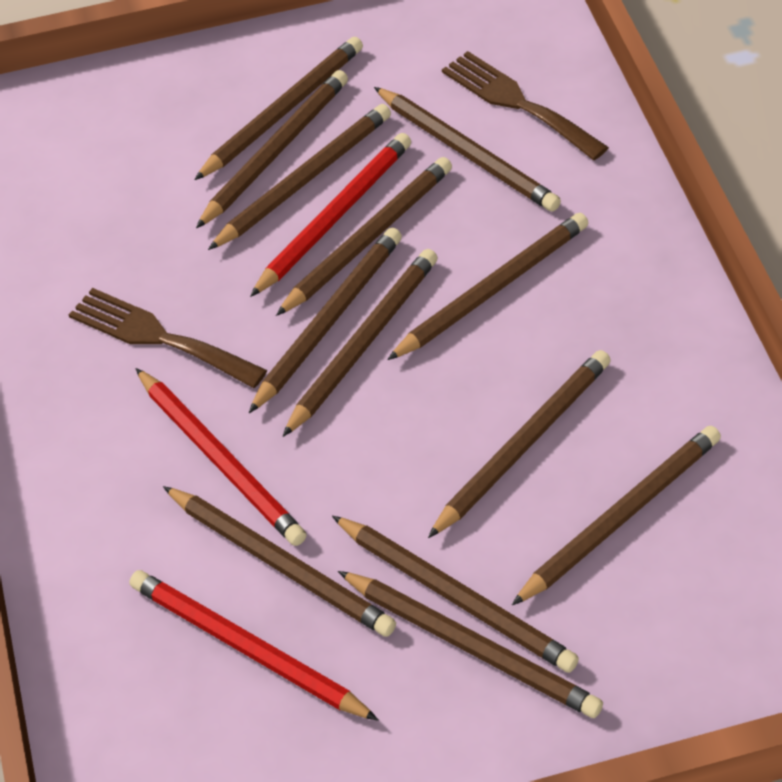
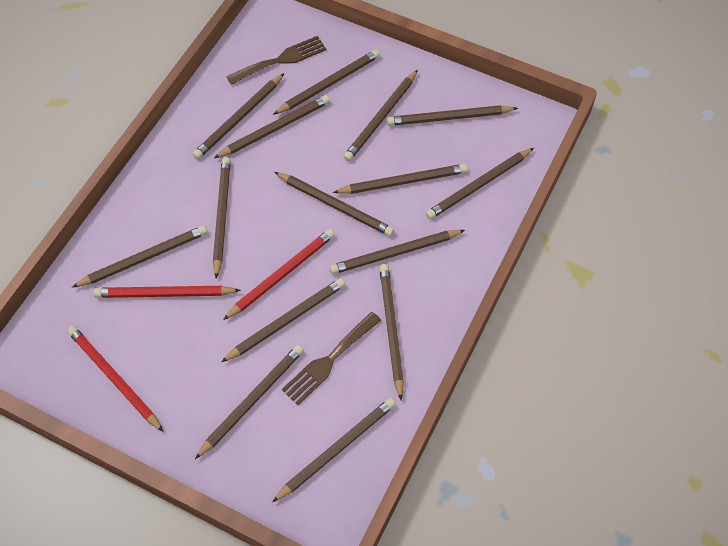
brown pencil: [163,486,396,637] [194,37,363,180] [196,70,348,228] [208,104,391,250] [249,228,402,413] [276,157,452,316] [282,249,438,437] [332,516,579,673] [338,571,603,718] [374,87,561,211] [387,213,588,360] [428,350,611,538] [512,426,721,605] = 13 -> [72,225,207,287] [193,74,284,159] [195,345,304,459] [213,157,231,278] [214,95,330,158] [221,278,345,362] [272,398,396,502] [273,49,380,115] [275,172,394,236] [330,230,465,274] [333,164,468,194] [343,70,418,161] [379,264,404,400] [387,105,518,126] [426,148,534,219] = 15

